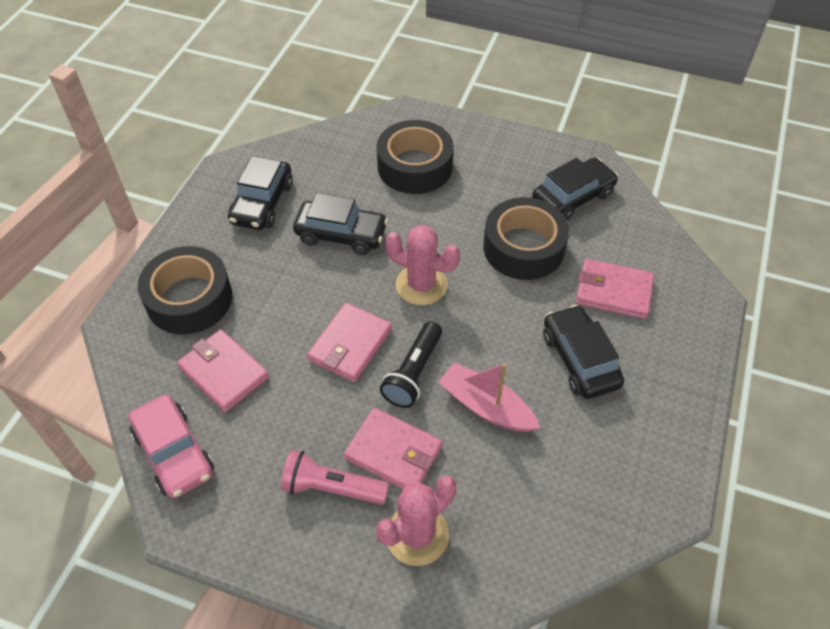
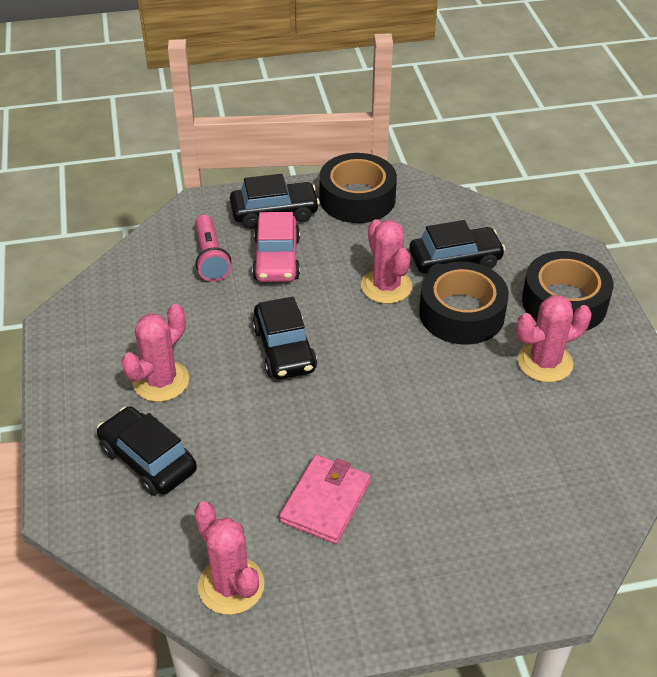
black flashlight: [380,322,442,408] = 1 -> none = 0
pink boat: [438,363,540,432] = 1 -> none = 0
pink cactus: [376,475,457,566] [385,225,460,305] = 2 -> [121,304,189,402] [194,502,264,615] [361,219,412,304] [516,295,592,382] = 4
pink wallet: [177,329,269,412] [307,303,392,382] [344,408,442,489] [576,259,654,319] = 4 -> [280,455,371,544] = 1

